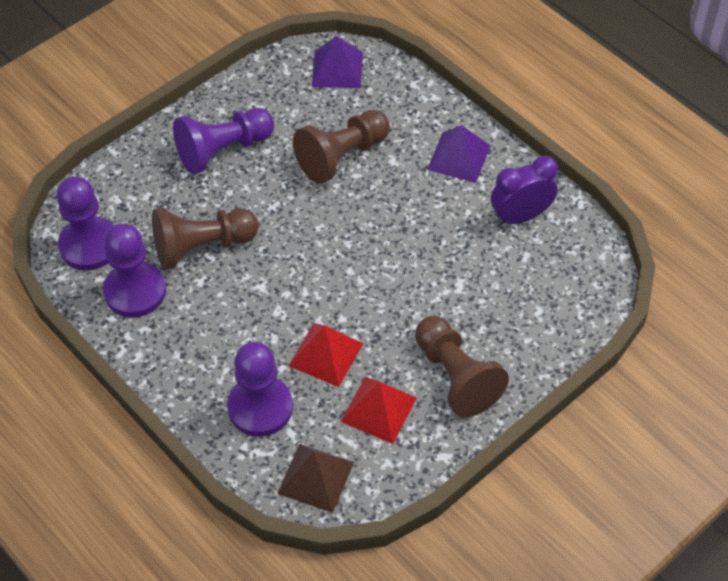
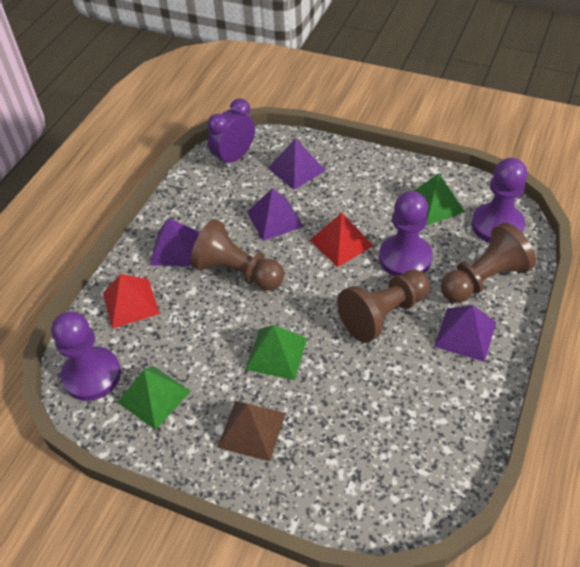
green pyramid: none = 0 -> [117,366,191,430] [245,325,307,380] [414,173,465,226] = 3
purple pawn: [57,177,114,270] [103,223,166,318] [173,108,274,174] [227,342,293,437] = 4 -> [51,311,121,401] [379,191,433,276] [472,158,527,243] = 3
purple pyramid: [312,36,363,88] [427,125,491,183] = 2 -> [150,218,200,266] [247,188,304,241] [268,138,326,190] [434,305,496,362] = 4

